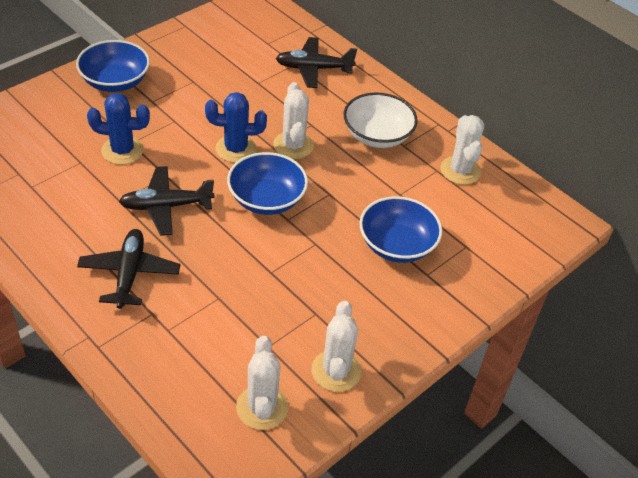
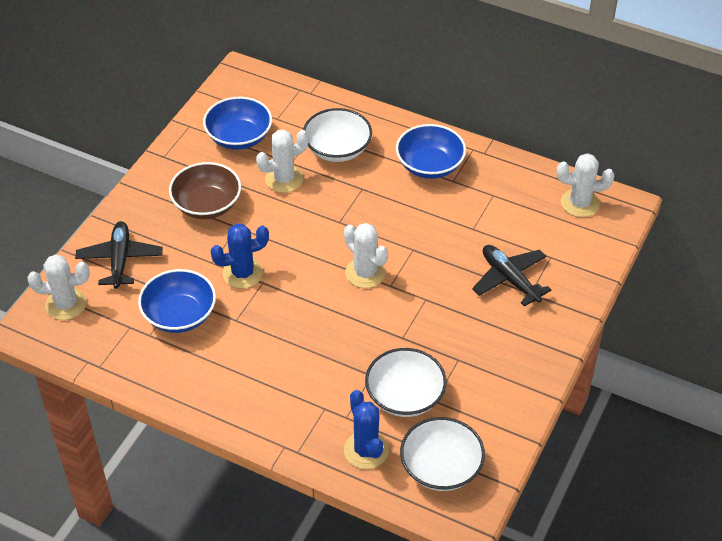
black plane: [77,229,180,309] [119,166,215,236] [276,37,357,88] = 3 -> [75,221,163,289] [472,245,551,307] = 2
brown bowl: none = 0 -> [169,162,241,219] = 1
white bowl: [344,93,418,148] = 1 -> [303,108,372,162] [365,348,447,417] [400,417,485,491] = 3

